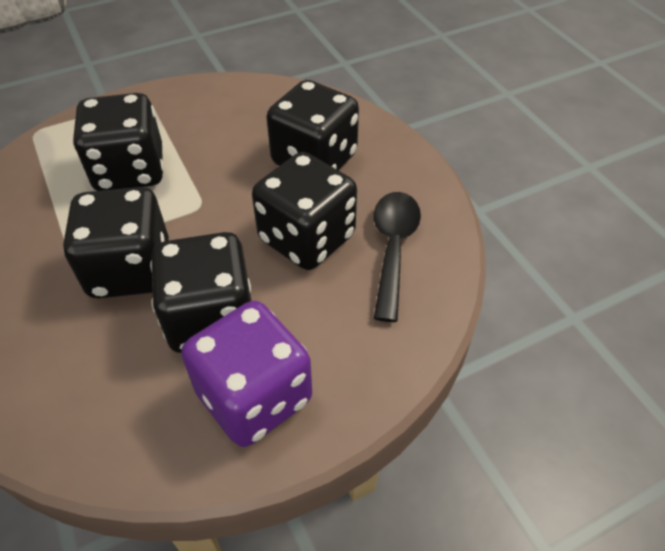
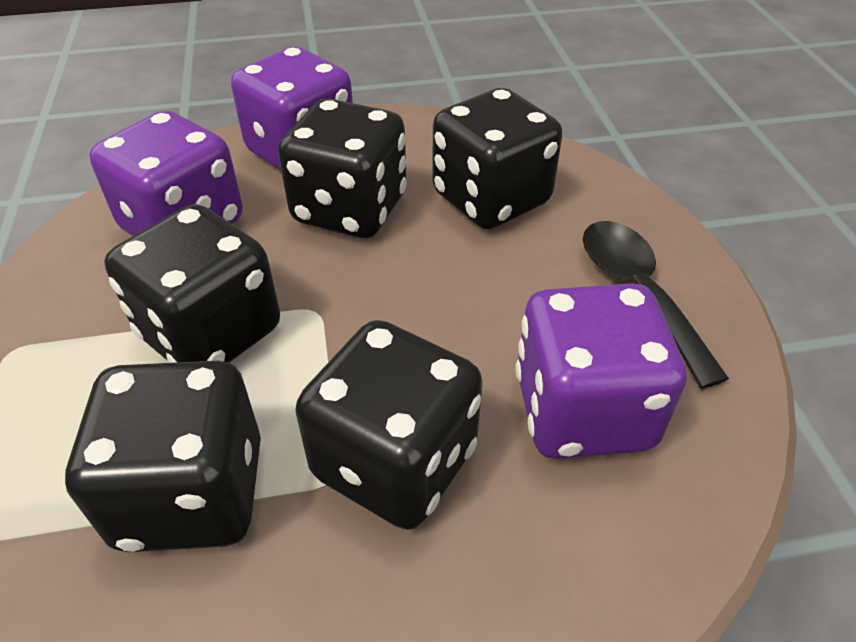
purple dice: [181,301,312,447] = 1 -> [89,111,243,236] [231,47,353,170] [515,283,687,459] = 3

